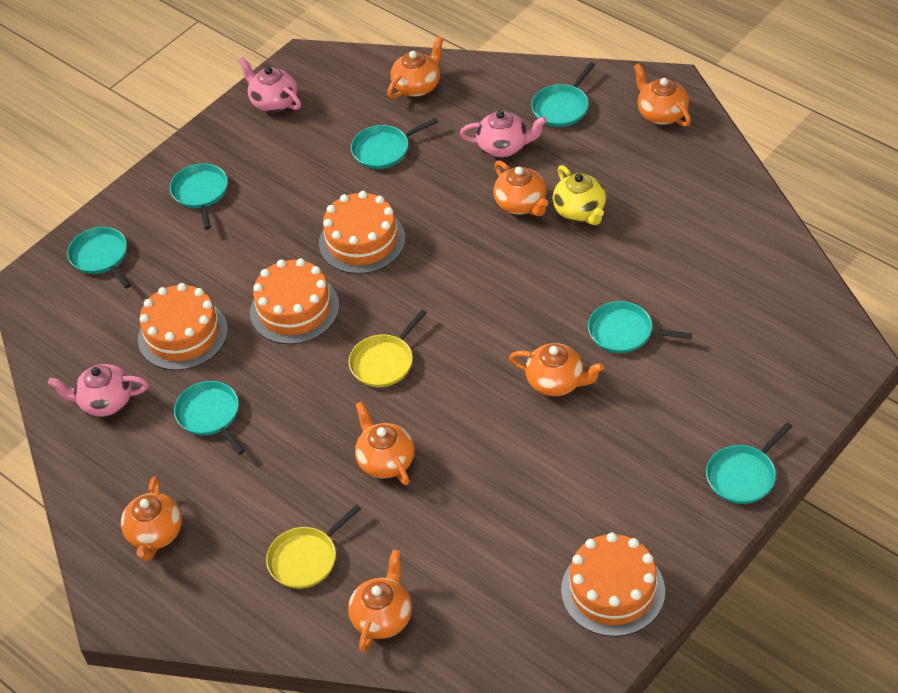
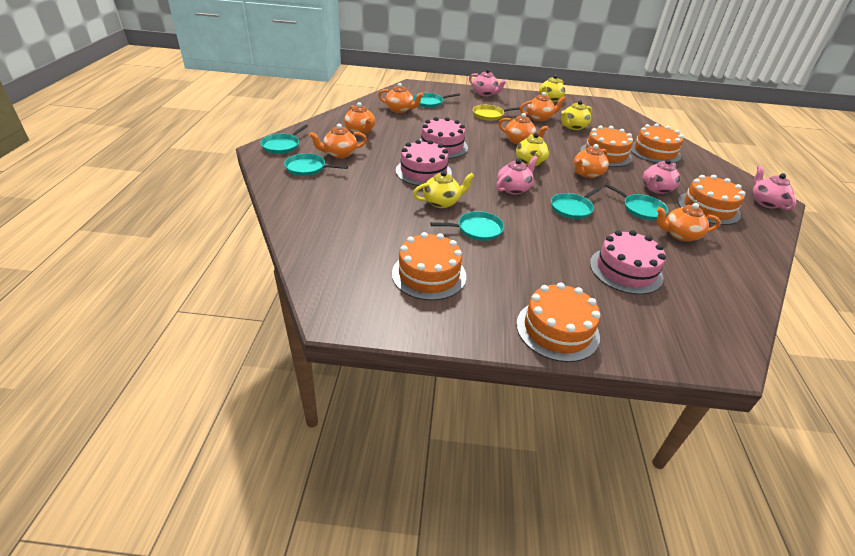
orange cake: [138,283,228,370] [250,259,339,344] [319,191,405,274] [561,533,665,637] = 4 -> [392,232,466,300] [516,283,600,362] [580,126,633,167] [631,124,684,163] [678,175,746,225] = 5
pink cake: none = 0 -> [396,140,452,186] [419,117,468,159] [590,230,666,295] = 3
pink teapot: [48,364,148,416] [238,57,301,112] [460,110,547,157] = 3 -> [469,69,507,97] [496,156,538,195] [643,159,681,194] [752,165,797,211] = 4
turquoise pan: [67,227,131,288] [170,163,228,229] [174,381,245,455] [351,118,438,169] [531,62,595,127] [588,301,692,353] [706,422,793,504] = 7 -> [260,125,308,154] [284,153,348,176] [413,93,460,108] [430,211,504,241] [551,187,602,219] [604,183,668,220] = 6
yellow pan: [266,504,361,589] [349,310,427,387] = 2 -> [473,105,520,121] = 1
yellow teapot: [552,165,606,225] = 1 -> [413,170,474,208] [516,133,549,166] [539,75,566,102] [561,100,592,130] = 4

